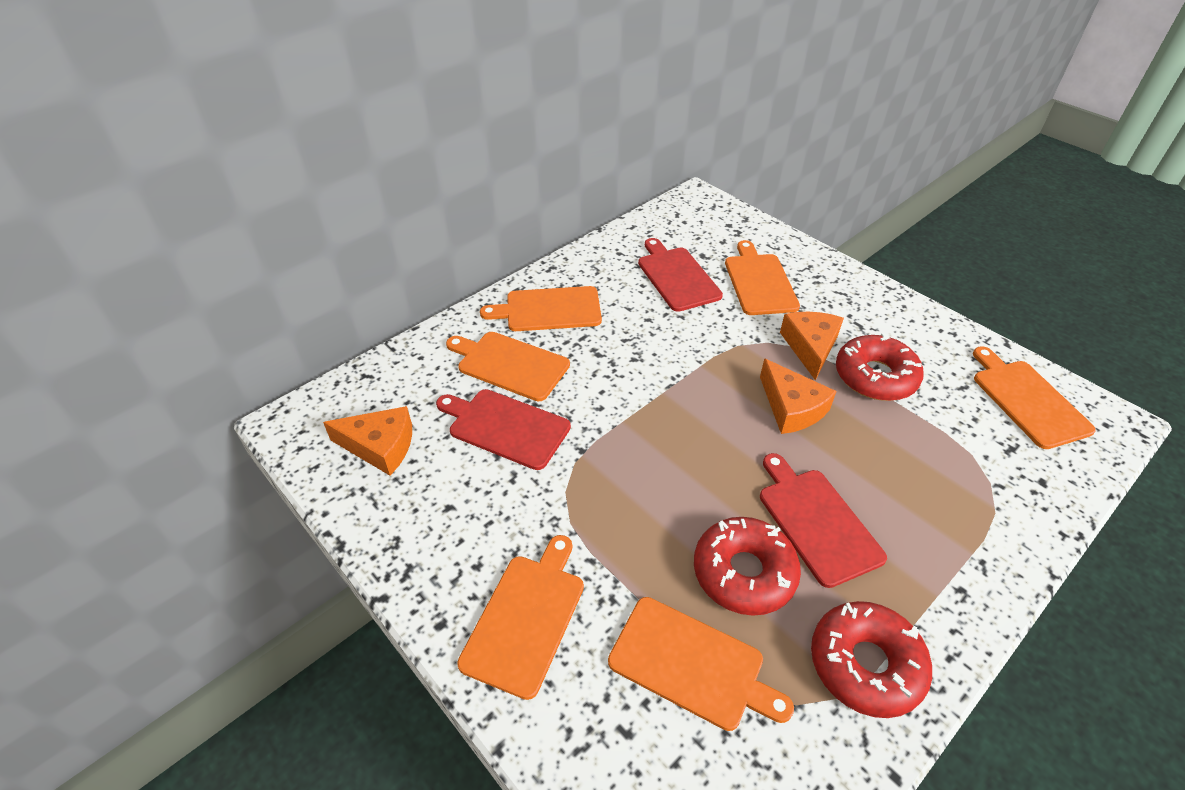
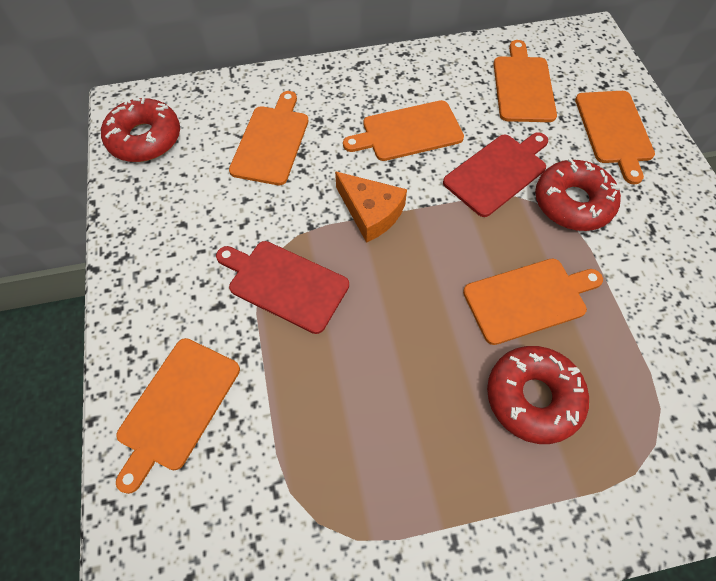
orange cheese: [323,406,412,475] [760,358,837,434] [780,312,844,380] = 3 -> [335,171,407,243] = 1
red cutting board: [436,389,571,470] [638,238,723,312] [760,453,887,588] = 3 -> [216,241,349,334] [443,132,548,217] = 2

